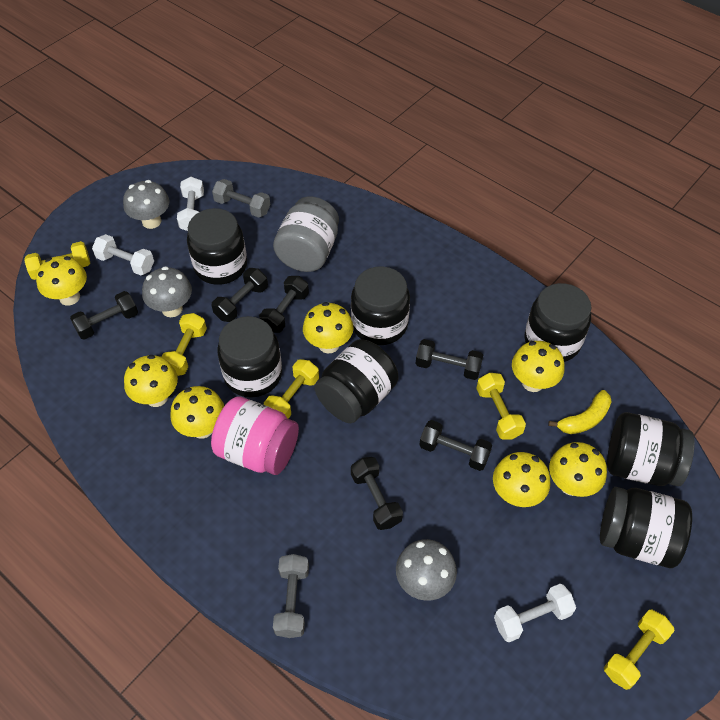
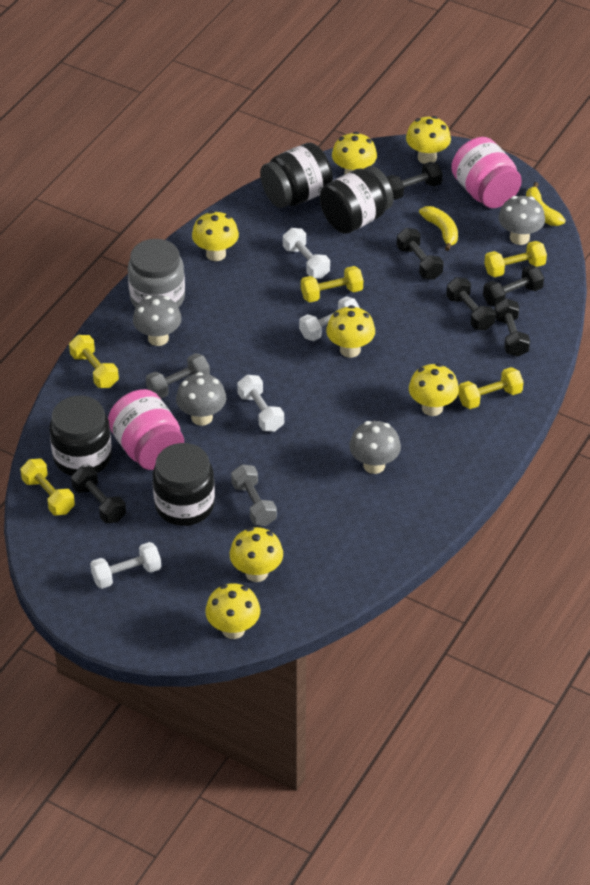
black jar: [187,208,247,285] [217,316,282,398] [315,339,399,423] [351,266,410,345] [525,283,591,362] [600,487,692,568] [607,412,695,486] = 7 -> [49,396,112,476] [153,443,215,526] [260,143,333,208] [320,166,394,234] = 4
grey mushroom: [123,180,169,229] [142,266,192,317] [396,539,457,601] = 3 -> [133,295,182,346] [176,372,226,426] [349,421,401,474] [498,196,545,245] = 4
pink jar: [211,396,299,475] = 1 -> [108,389,184,470] [451,137,522,208] = 2
white dumbbell: [92,234,154,275] [177,177,204,231] [494,584,576,642] = 3 -> [90,542,161,589] [237,375,284,432] [283,228,330,278] [299,296,360,341] = 4
yellow banana: [548,390,612,434] = 1 -> [419,206,458,251] [526,182,566,226] = 2

